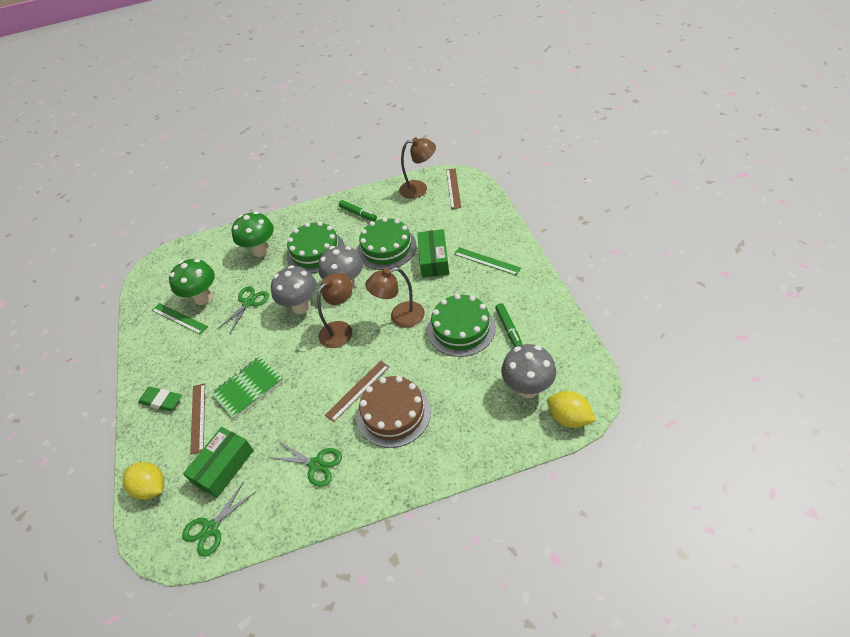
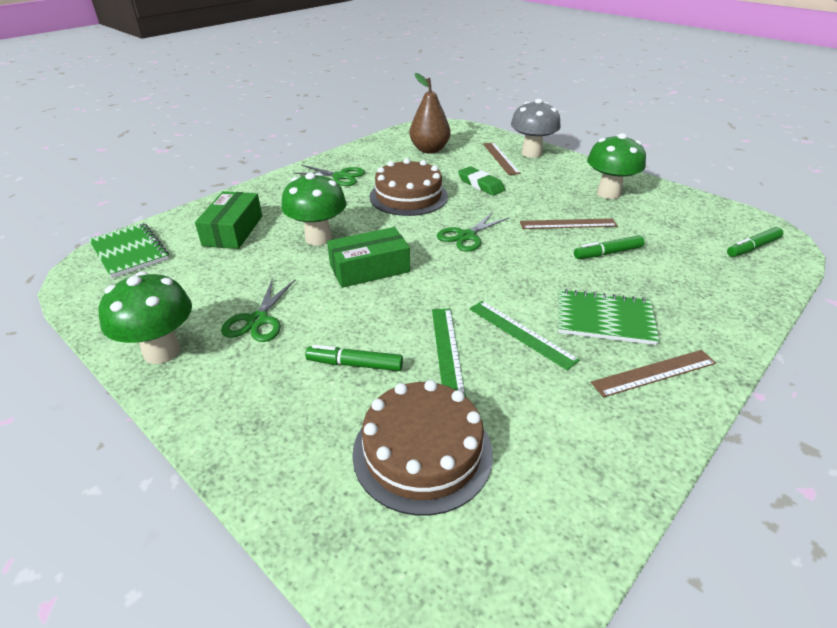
brown cake: [357,376,431,448] = 1 -> [352,380,493,516] [369,158,448,216] = 2
brown lamp: [317,273,352,348] [365,267,425,328] [399,137,436,199] = 3 -> none = 0
brown pear: none = 0 -> [409,73,450,153] = 1
green cake: [287,222,344,273] [357,217,417,270] [427,294,496,357] = 3 -> none = 0
green marker: [339,200,377,221] [495,303,523,347] = 2 -> [305,345,403,371] [574,235,645,259] [727,227,783,257] = 3
green mushroom: [169,259,215,305] [232,211,274,257] = 2 -> [98,271,192,364] [281,173,347,245] [587,133,646,199] = 3
green notebook: [211,356,283,419] = 1 -> [89,223,169,278] [558,289,659,345] = 2
grey mushroom: [271,265,317,314] [318,245,363,290] [501,344,556,398] = 3 -> [511,99,561,158] = 1
yellow lemon: [123,462,164,500] [547,391,596,428] = 2 -> none = 0

